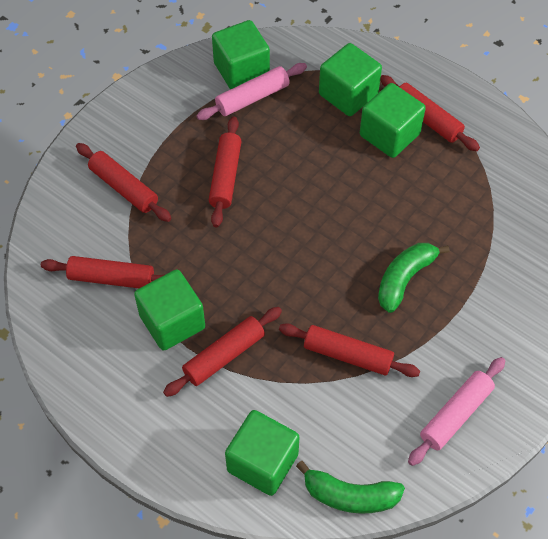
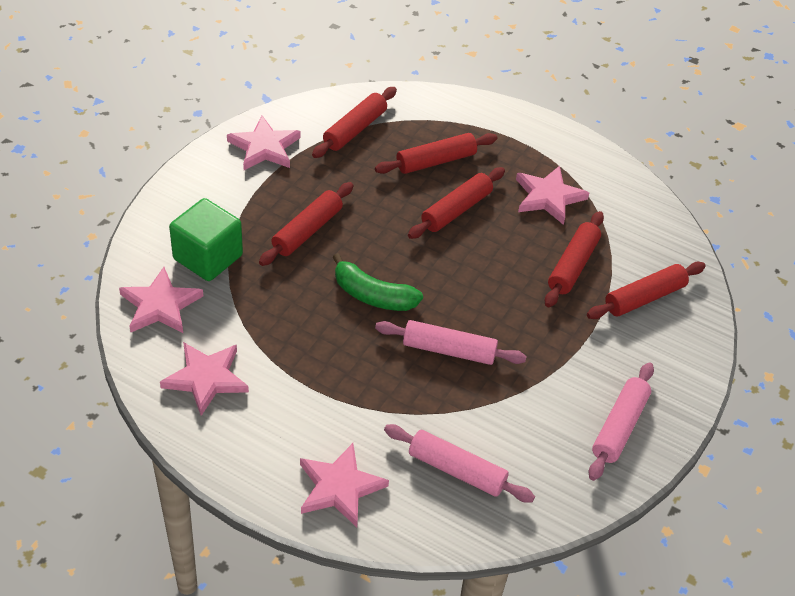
green banana: [296,461,405,514] [378,243,450,313] = 2 -> [332,253,423,311] = 1
green cube: [134,269,205,351] [212,20,270,89] [225,410,299,496] [319,43,382,116] [360,83,426,158] = 5 -> [169,198,243,281] = 1
pink rolling pin: [196,63,307,120] [408,357,505,466] = 2 -> [375,320,527,365] [384,424,535,503] [589,362,654,481] = 3
pink star: none = 0 -> [119,267,203,333] [160,342,249,416] [227,116,301,170] [300,443,389,527] [516,166,589,225] = 5

